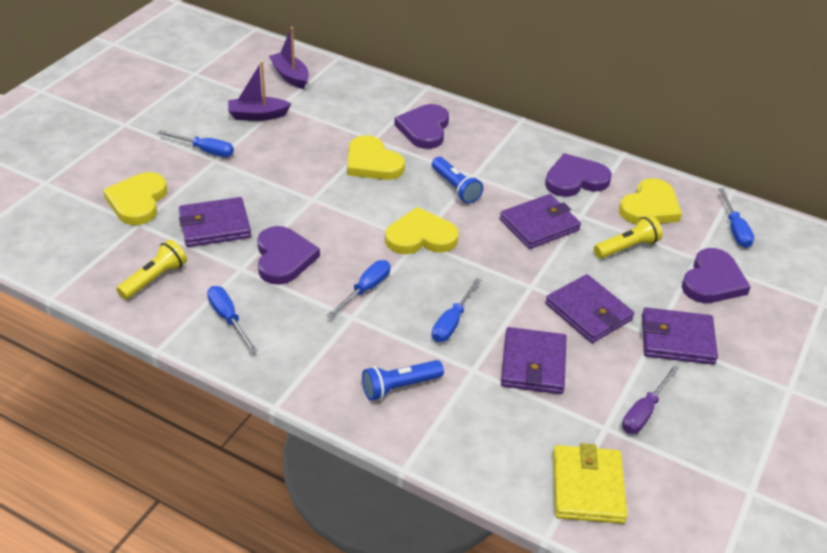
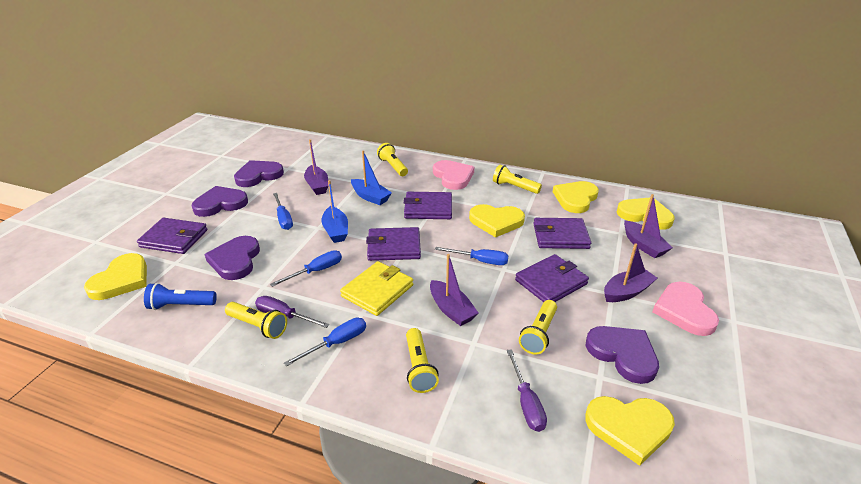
blue boat: none = 0 -> [322,180,348,243] [351,151,392,205] = 2
blue flashlight: [362,360,444,401] [432,157,483,204] = 2 -> [144,283,217,310] = 1
blue screwdriver: [158,130,234,157] [207,286,257,353] [326,260,390,318] [432,278,481,342] [719,189,754,248] = 5 -> [270,250,342,287] [273,193,293,230] [284,318,366,367] [435,247,509,265] = 4
pink heart: none = 0 -> [433,160,474,190] [652,282,719,336] = 2
purple boat: [228,61,291,121] [269,27,309,89] = 2 -> [304,139,328,195] [430,254,478,326] [604,243,657,302] [624,194,673,258] = 4
purple screwdriver: [622,366,679,434] = 1 -> [255,296,330,328] [507,349,547,432] = 2
yellow flashlight: [116,240,187,300] [594,215,663,259] = 2 -> [225,302,287,339] [377,143,408,176] [406,328,439,393] [493,165,542,194] [519,300,557,355] = 5
yellow heart: [103,172,167,225] [347,135,405,180] [385,207,459,254] [619,178,682,224] = 4 -> [84,253,147,300] [469,204,525,237] [553,181,599,213] [585,396,675,466] [616,198,674,230] = 5

